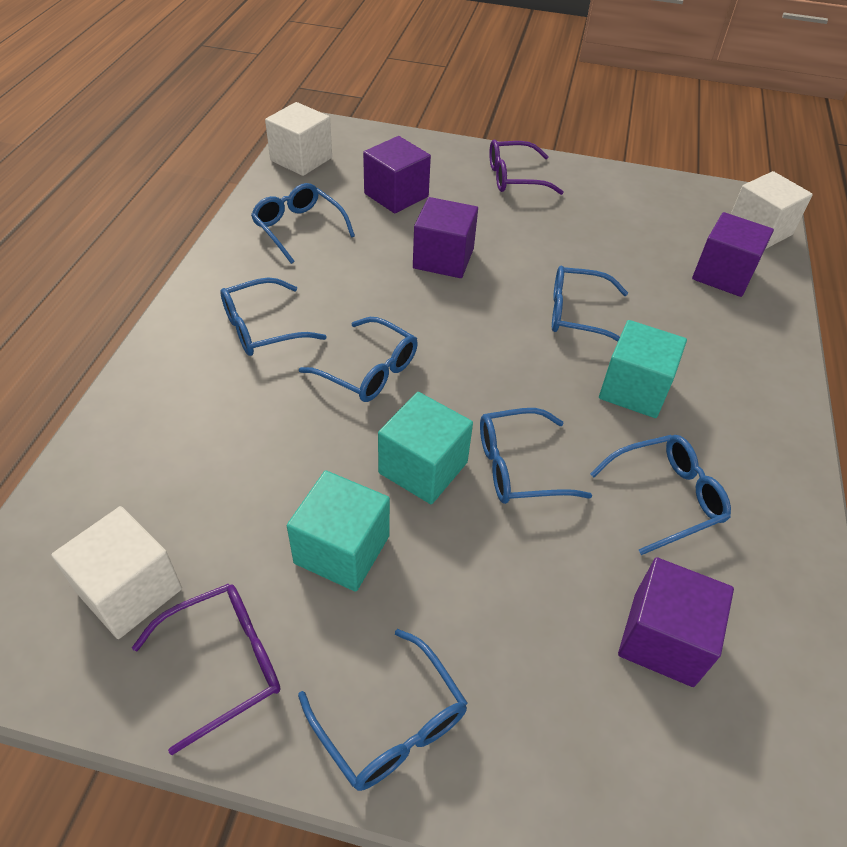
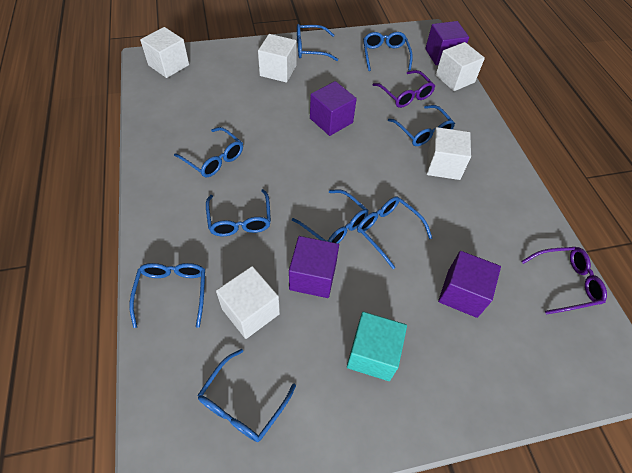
blue glasses: [220,278,327,356] [251,183,355,264] [298,629,468,791] [299,317,418,402] [480,408,592,504] [552,266,628,342] [590,435,731,555] = 7 -> [129,263,205,328] [174,127,243,177] [197,349,296,442] [206,189,271,236] [292,189,368,244] [297,24,338,61] [357,197,432,269] [363,32,413,71] [388,105,455,146] = 9
turquoise cube: [287,470,390,592] [378,392,473,504] [599,320,687,418] = 3 -> [347,312,407,381] = 1
white cube: [51,506,182,639] [265,102,332,176] [731,171,813,249] = 3 -> [140,27,189,78] [216,266,280,339] [258,34,297,83] [427,127,471,180] [435,42,485,91] = 5

